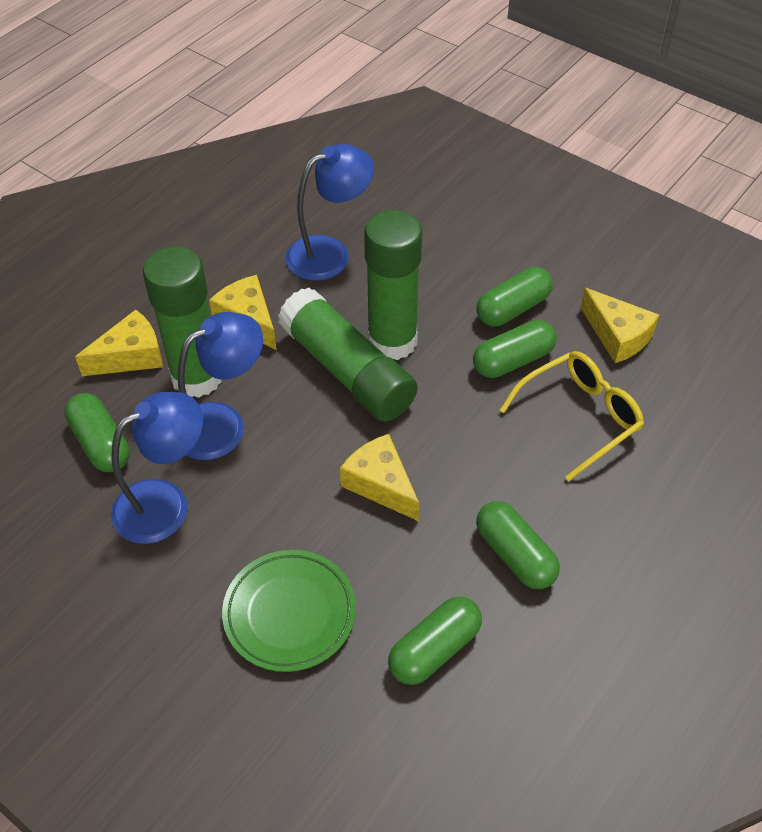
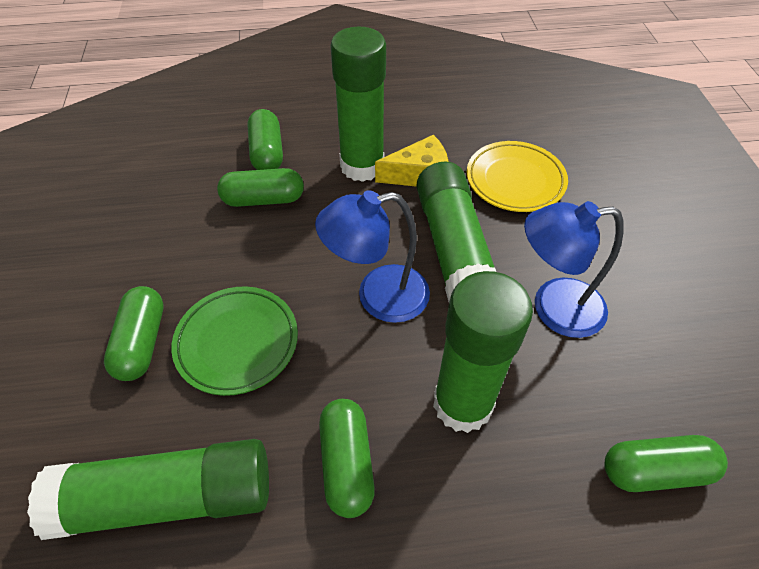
blue lamp: [111,392,203,544] [177,312,263,460] [285,144,374,281] = 3 -> [315,190,430,323] [524,201,624,338] = 2
green glue stick: [143,246,222,398] [278,287,418,422] [364,210,422,360] = 3 -> [27,439,269,540] [330,27,386,182] [416,162,496,302] [433,271,533,433] = 4
yellow cheese: [75,310,163,376] [209,275,277,350] [340,434,419,521] [580,288,659,363] = 4 -> [375,135,449,186] = 1
yellow glasses: [500,351,644,481] = 1 -> none = 0
yellow plate: none = 0 -> [467,141,568,212] = 1

